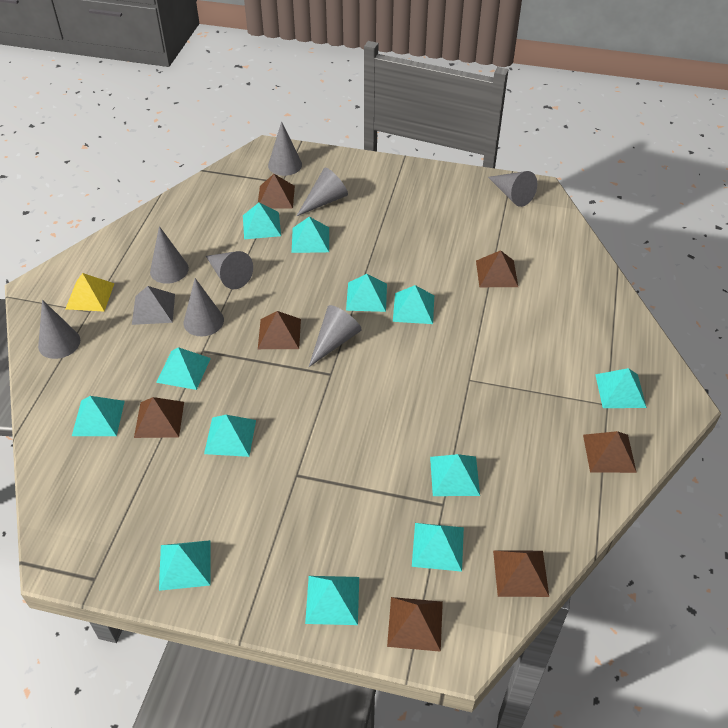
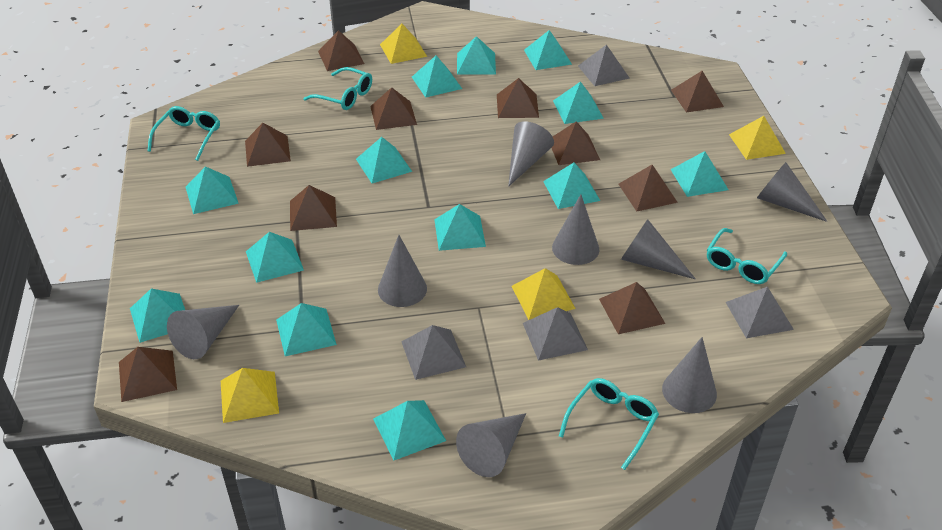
brown pyramid: [134,397,184,438] [258,174,295,209] [258,311,301,349] [387,597,443,652] [476,250,518,287] [493,550,549,597] [583,431,637,473] = 7 -> [119,347,177,402] [245,123,291,167] [290,185,337,231] [318,30,364,71] [370,87,417,130] [497,78,539,118] [552,121,600,165] [599,282,666,334] [618,165,678,212] [671,71,724,113] = 10
grey pyramid: [132,286,175,325] = 1 -> [401,325,466,380] [523,307,588,361] [578,45,629,86] [726,287,794,338] = 4
turquoise glasses: none = 0 -> [148,106,220,161] [303,67,372,110] [559,378,659,470] [707,228,787,284] = 4
turquoise pyramid: [72,396,125,436] [156,347,211,390] [159,540,211,591] [204,415,256,457] [243,202,281,239] [292,217,329,253] [305,576,359,625] [346,274,387,312] [393,285,434,324] [412,523,464,572] [430,454,480,496] [595,368,647,408] = 12 -> [130,288,185,343] [186,166,239,214] [246,232,304,283] [276,303,337,356] [356,137,412,183] [373,400,446,461] [412,56,462,98] [434,204,486,251] [457,36,496,75] [524,30,572,70] [543,163,600,209] [553,81,604,124] [670,151,728,197] = 13
yellow pyramid: [66,273,115,311] = 1 -> [221,368,279,423] [380,24,427,64] [512,268,576,320] [729,116,786,160] = 4

